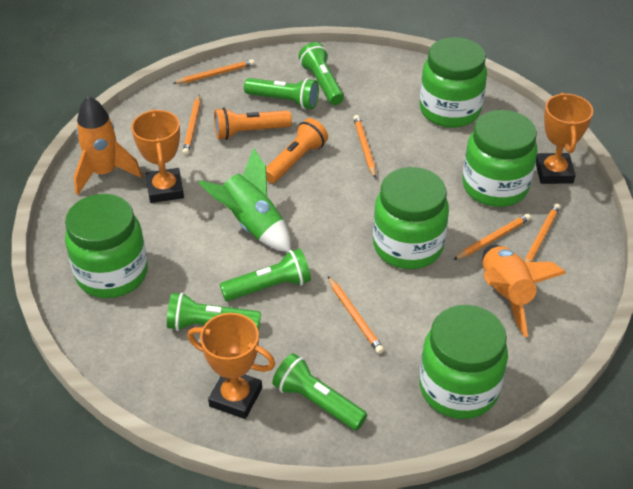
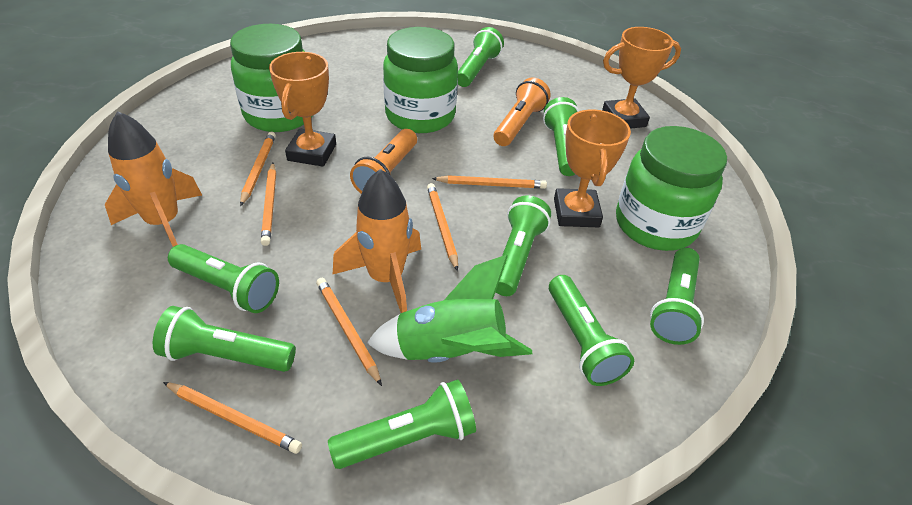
green flashlight: [167,292,261,331] [220,248,311,301] [244,78,319,109] [272,353,367,430] [298,42,344,105] = 5 -> [153,306,296,372] [168,244,279,313] [328,379,476,469] [458,27,504,87] [496,196,551,296] [543,97,579,176] [549,275,634,386] [650,248,704,345] = 8
green jar: [65,194,148,298] [373,167,449,269] [419,305,508,419] [420,37,487,128] [462,110,537,207] = 5 -> [230,24,312,132] [383,27,458,133] [616,126,727,251] = 3

